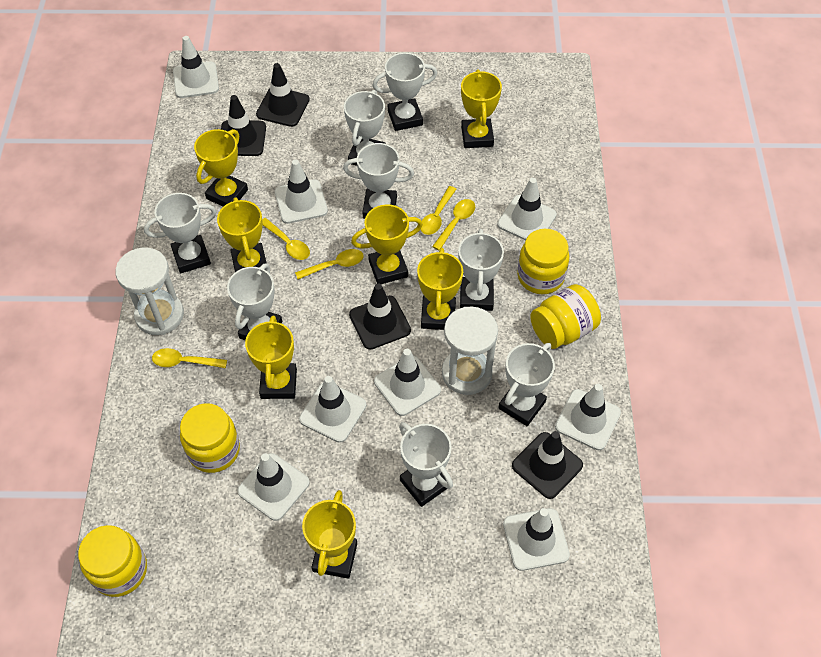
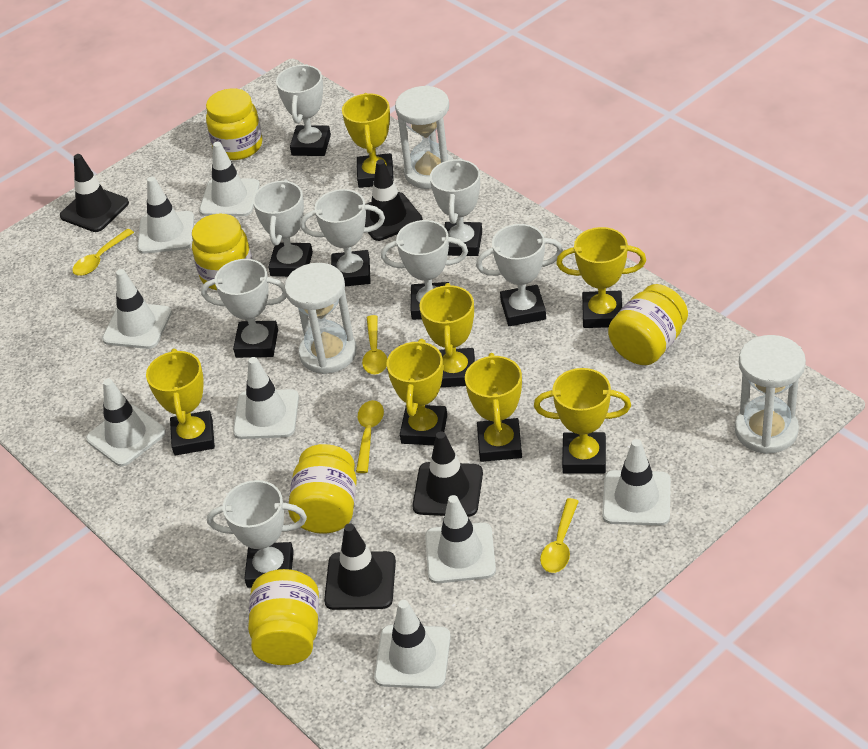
white hourglass: [115,247,184,335] [442,306,498,395] = 2 -> [285,263,357,374] [395,85,454,189] [735,335,806,454] = 3
yellow jar: [78,525,147,597] [180,403,240,473] [517,229,569,294] [530,284,601,349] = 4 -> [192,214,252,290] [206,88,263,160] [248,569,319,665] [288,444,357,534] [608,284,688,365] = 5
yellow spoon: [152,348,227,368] [262,218,310,260] [295,249,364,279] [421,186,456,235] [432,199,475,250] = 5 -> [72,229,134,276] [356,400,384,473] [362,315,387,374] [540,498,579,573] = 4

